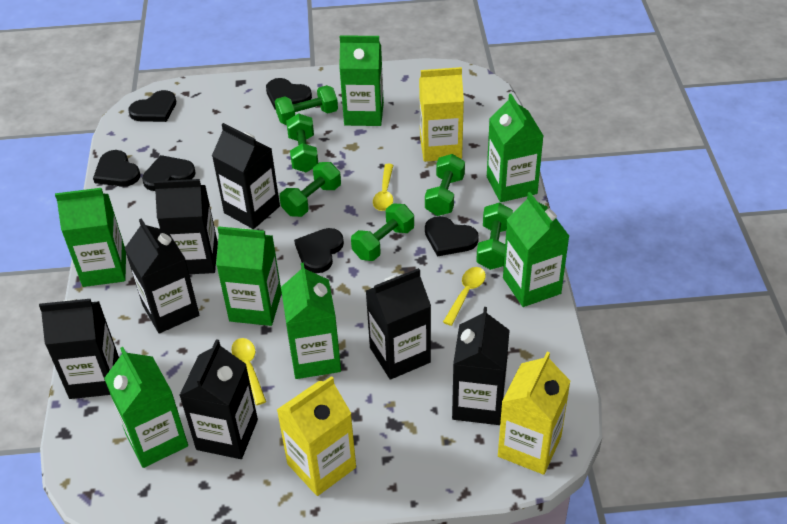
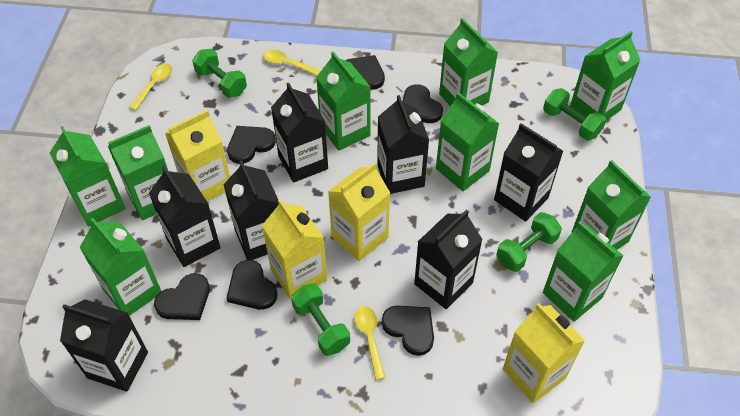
green carton: [55,188,126,287] [104,347,188,468] [216,226,282,326] [281,263,341,379] [339,35,384,126] [487,94,543,202] [503,192,569,307] = 7 -> [50,126,126,227] [79,218,161,316] [108,125,168,220] [316,51,371,151] [436,92,499,191] [439,18,498,106] [543,222,623,322] [570,31,641,121] [572,160,651,250] = 9
green dumbbell: [275,85,338,125] [279,162,341,217] [286,113,318,172] [351,203,414,261] [425,154,465,216] [476,203,513,270] = 6 -> [192,49,247,98] [291,283,350,356] [496,212,562,272] [543,88,606,140] = 4
yellow carton: [277,376,356,496] [419,67,464,162] [498,352,571,475] = 3 -> [165,110,230,201] [262,199,327,300] [328,162,390,261] [503,303,585,403] = 4

